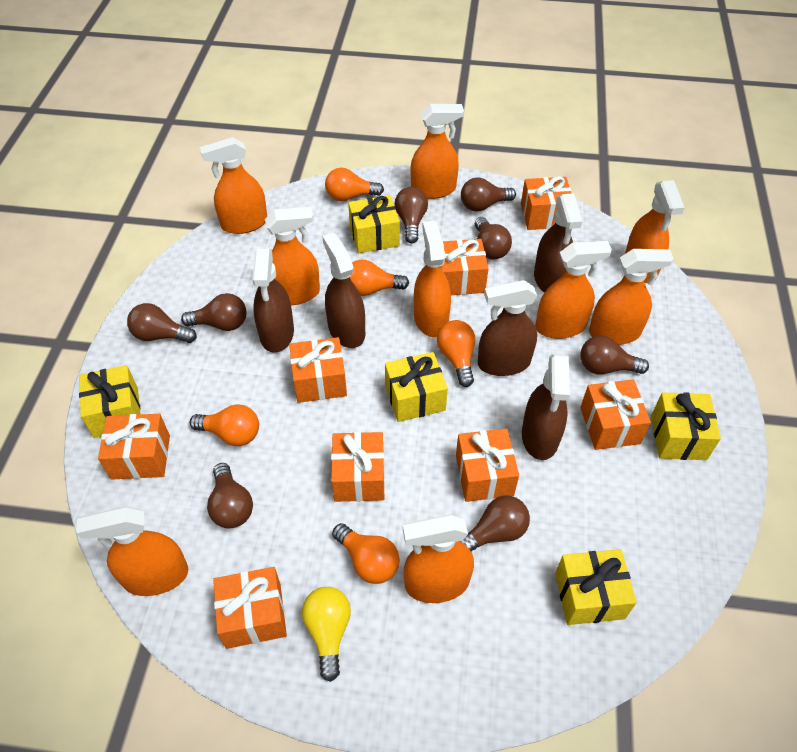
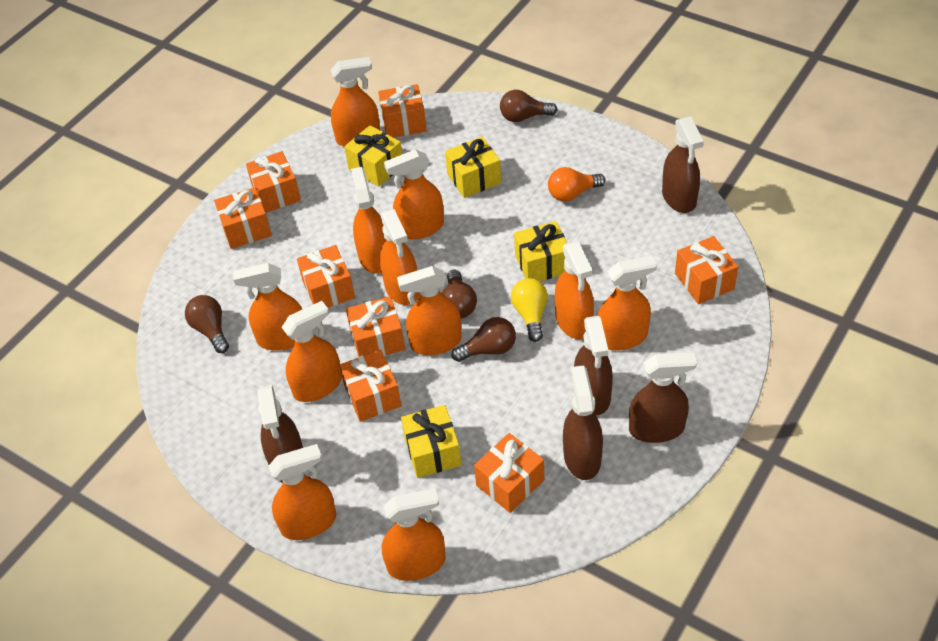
brown light bulb: [127,303,197,343] [181,293,246,331] [207,463,253,528] [395,187,428,243] [459,495,530,552] [461,177,516,211] [475,217,512,260] [580,335,649,375] = 8 -> [185,295,229,353] [442,270,477,318] [452,317,516,362] [500,90,557,122] = 4
orange light bulb: [190,404,259,446] [325,168,384,201] [332,523,400,584] [350,260,409,296] [437,320,475,387] = 5 -> [548,167,606,202] = 1
orange spray bottle: [76,507,188,596] [200,137,267,234] [265,207,320,305] [403,514,474,603] [411,104,464,199] [414,221,451,337] [535,241,612,339] [589,249,674,345] [625,180,685,283] = 9 -> [233,263,302,351] [269,444,336,540] [281,301,342,402] [331,57,380,146] [351,167,386,273] [380,209,419,305] [382,488,446,581] [384,149,444,239] [397,266,462,355] [555,241,594,339] [597,256,657,351] = 11
yellow gift: [79,365,140,438] [348,195,400,253] [385,352,448,422] [555,549,637,625] [651,392,721,460] = 5 -> [344,125,402,187] [401,405,462,478] [445,137,501,198] [514,221,567,281] = 4

